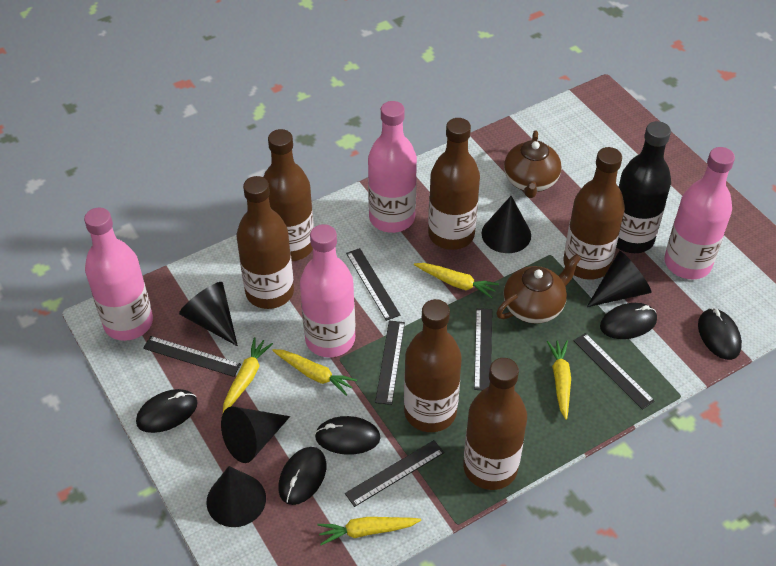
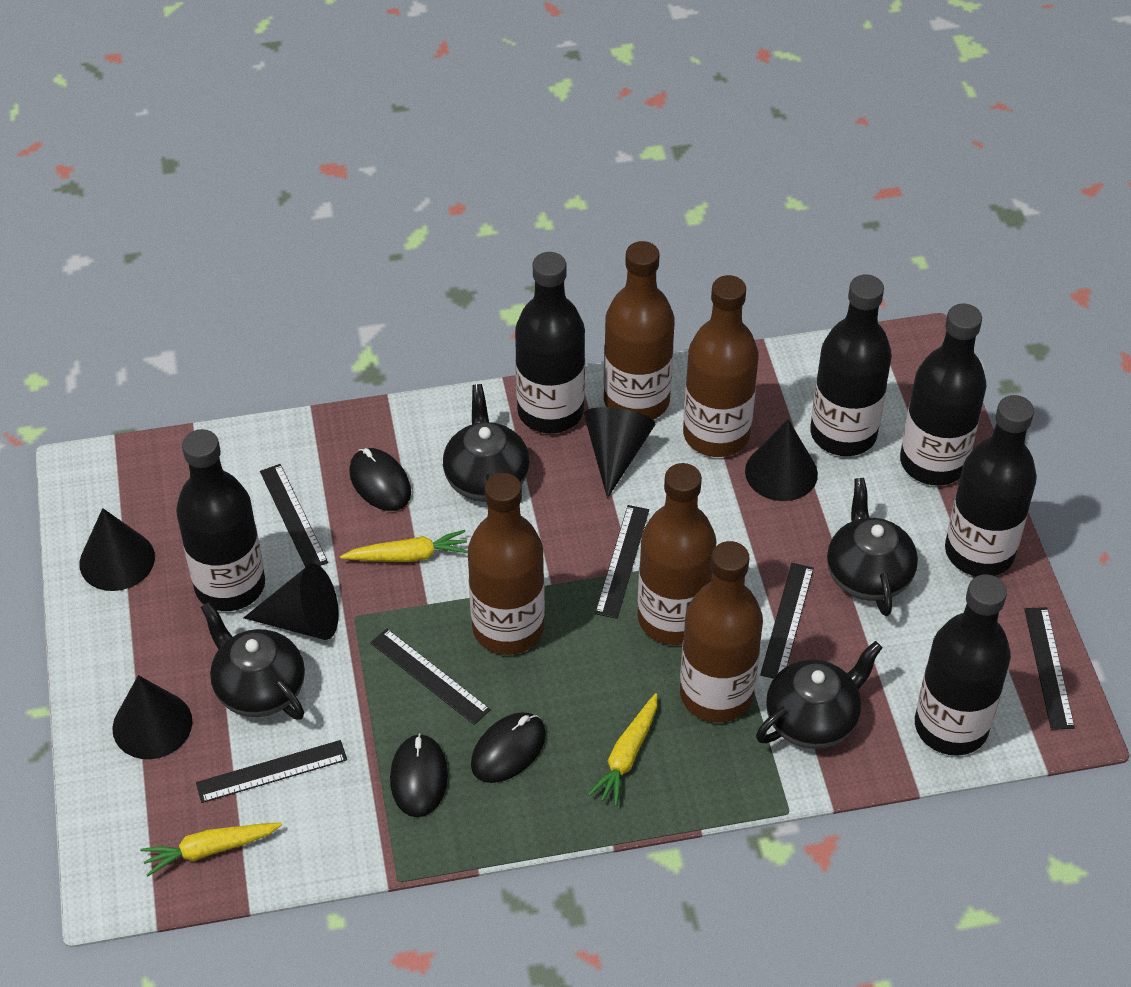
black bottle: [616,121,671,253] = 1 -> [176,429,265,611] [515,252,585,434] [810,274,892,456] [900,304,987,486] [915,574,1011,756] [945,395,1037,576] = 6
black mouse: [136,389,198,433] [278,447,326,505] [315,416,380,455] [600,303,657,339] [698,308,742,360] = 5 -> [349,448,411,511] [390,733,448,817] [471,712,546,783] = 3
black teapot: none = 0 -> [201,602,305,720] [443,384,530,502] [756,641,882,749] [827,478,918,616] = 4
brown bottle: [236,176,294,309] [263,129,314,261] [404,299,462,432] [428,118,480,250] [463,358,527,490] [563,147,625,280] = 6 -> [468,473,545,655] [603,241,675,420] [638,463,717,645] [680,541,763,722] [683,275,759,457] = 5
brown teapot: [497,254,581,324] [504,130,561,198] = 2 -> none = 0
pink bottle: [84,208,153,341] [300,224,355,358] [368,101,417,233] [664,147,735,279] = 4 -> none = 0
yellow carrot: [223,337,273,412] [272,349,357,396] [317,517,421,545] [414,263,499,298] [547,341,571,420] = 5 -> [140,823,282,877] [340,530,468,562] [588,693,657,806] = 3

